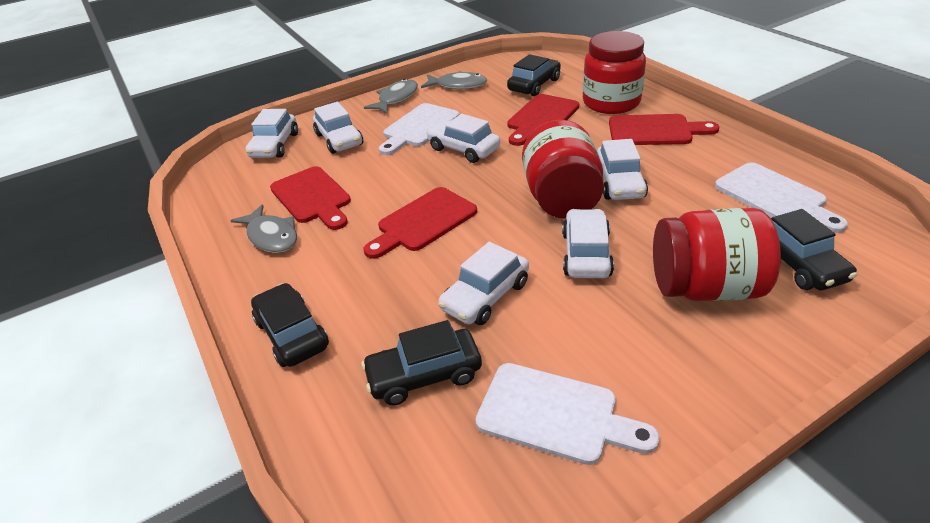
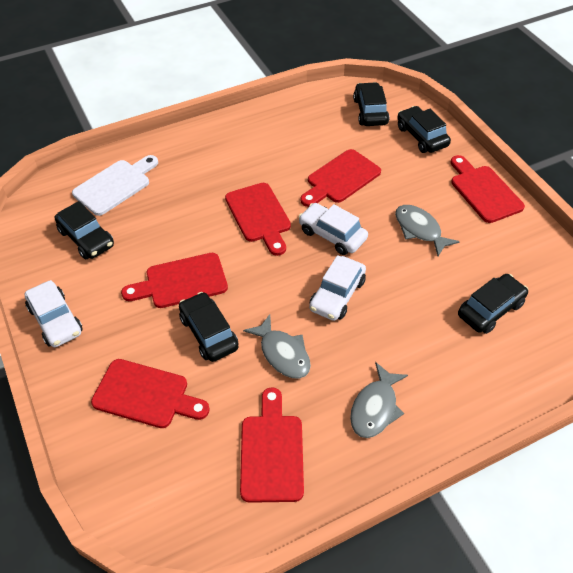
black car: [251,283,329,367] [361,320,482,405] [507,54,561,96] [771,209,857,290] = 4 -> [55,201,114,259] [179,292,238,362] [353,82,389,126] [397,106,451,153] [458,274,528,334] = 5
red cutting board: [270,166,351,230] [364,187,477,259] [507,94,579,146] [609,114,719,145] = 4 -> [91,359,210,428] [121,253,228,308] [225,183,291,256] [240,387,304,503] [300,149,381,207] [451,155,525,223] = 6
red jar: [522,120,604,219] [583,31,646,114] [653,208,781,301] = 3 -> none = 0
white car: [246,109,298,158] [313,102,363,154] [426,114,500,163] [438,242,529,325] [562,209,614,278] [597,139,648,200] = 6 -> [24,280,83,347] [298,203,368,255] [309,255,366,321] = 3
white cutting board: [379,103,459,155] [476,363,660,465] [715,163,848,233] = 3 -> [72,155,158,216] = 1

